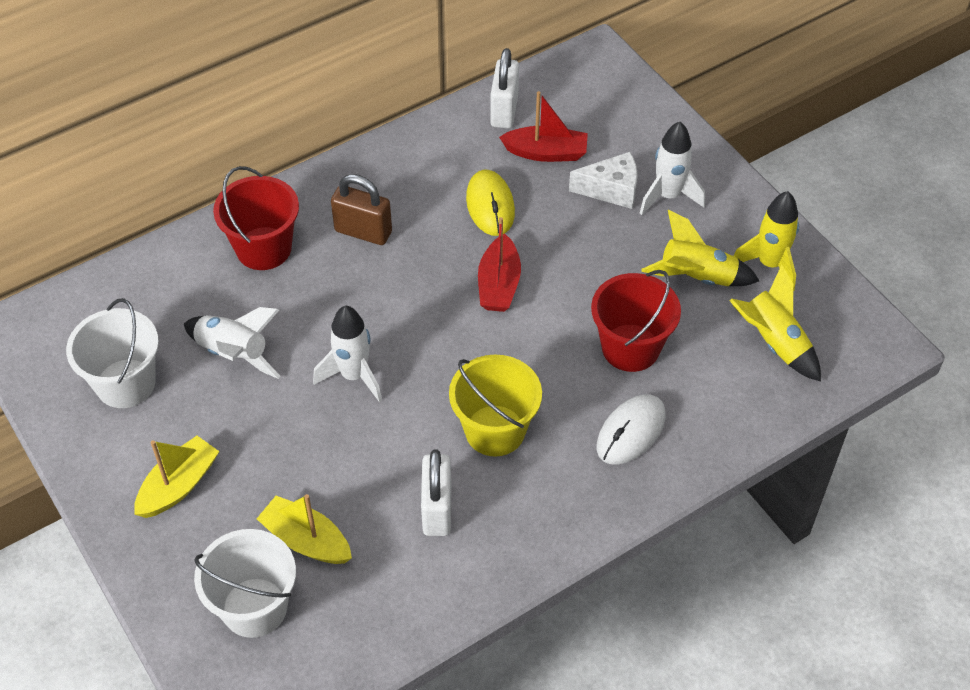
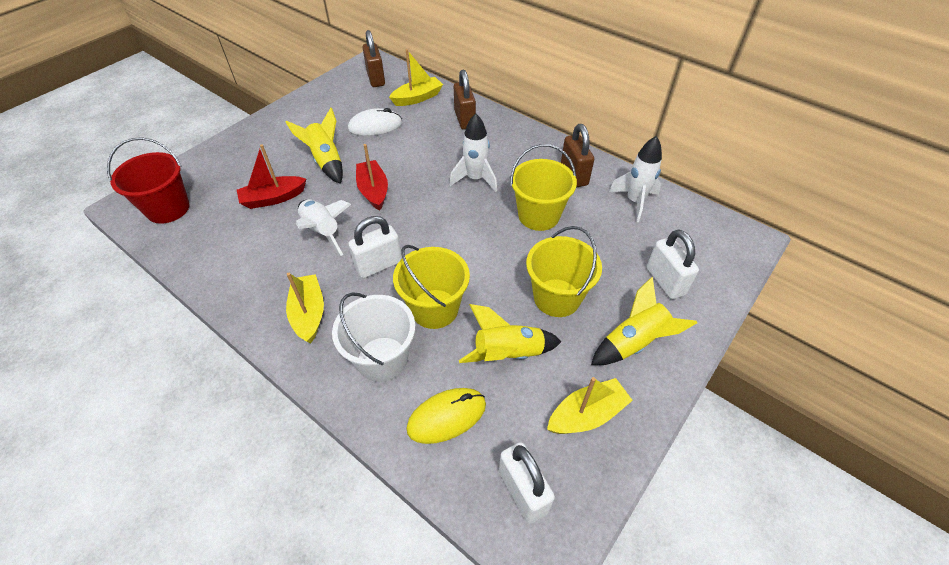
brown padlock: [331,174,392,245] = 1 -> [363,30,385,87] [454,70,476,130] [561,124,594,187] = 3
red bucket: [213,166,299,270] [591,270,681,372] = 2 -> [107,137,190,224] = 1
white bucket: [66,298,159,408] [194,529,296,638] = 2 -> [332,292,415,382] = 1
white cheese: [569,152,638,209] = 1 -> none = 0
white padlock: [421,450,451,536] [490,48,519,128] = 2 -> [349,216,402,278] [499,442,555,524] [646,229,699,299] = 3
yellow boat: [134,436,219,518] [257,494,352,564] = 2 -> [286,273,324,344] [389,49,443,106] [547,377,633,434] = 3
yellow bucket: [449,355,542,457] = 1 -> [393,245,470,329] [510,144,577,231] [526,226,602,317] = 3

